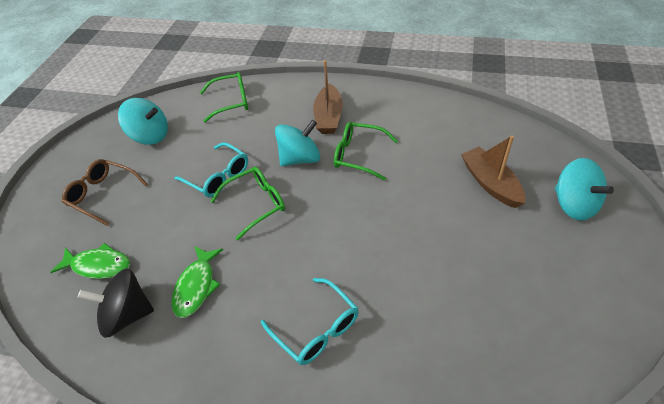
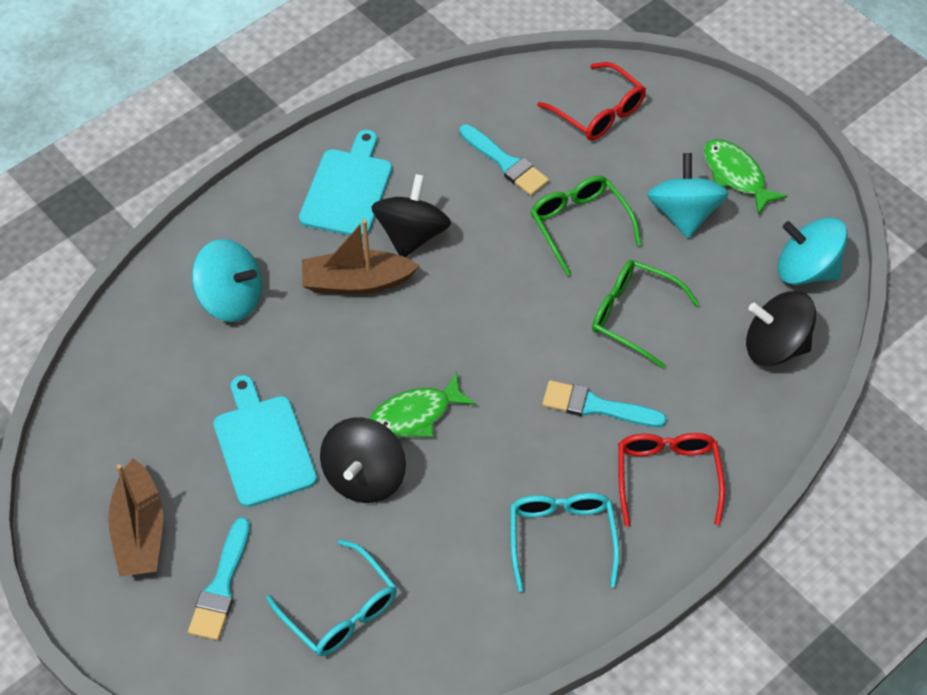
black spinning top: [78,268,154,338] = 1 -> [320,417,406,503] [371,174,451,257] [746,291,816,366] = 3
brown glasses: [62,159,148,226] = 1 -> none = 0
green glasses: [200,72,248,123] [210,167,285,241] [334,122,398,181] = 3 -> [530,176,641,276] [592,260,700,369] = 2
red glasses: none = 0 -> [537,62,646,141] [618,433,725,527] = 2
turquoise brush: none = 0 -> [188,517,250,640] [459,124,549,196] [542,380,667,427] = 3
turquoise cutting board: none = 0 -> [213,375,317,507] [299,130,392,237] = 2

